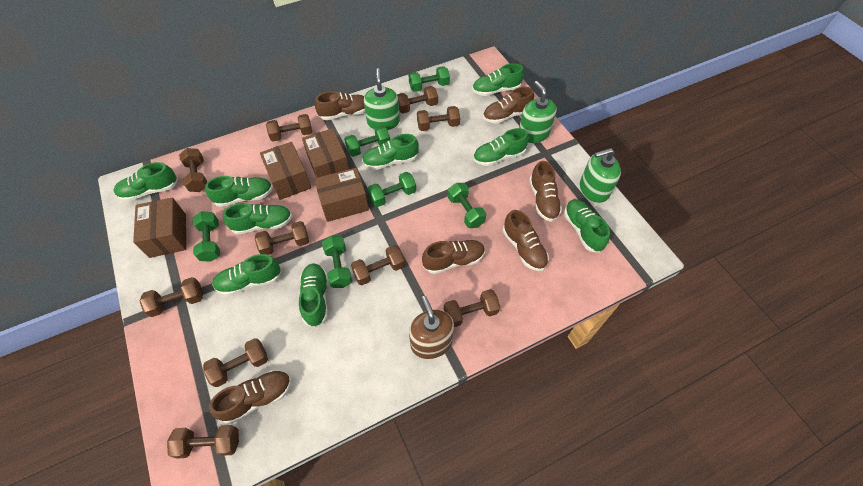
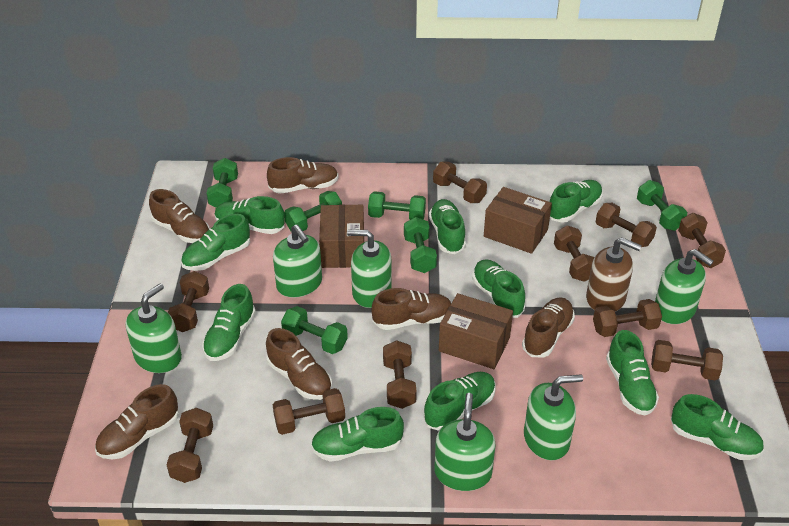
brown box: [133,197,186,258] [260,142,311,200] [302,128,349,178] [314,168,369,222] = 4 -> [319,205,364,268] [439,293,513,369] [484,187,552,254] = 3
green shoe: [113,162,178,201] [205,176,273,207] [212,254,282,296] [223,203,292,235] [299,263,328,328] [362,134,419,170] [472,63,524,96] [473,128,529,166] [564,199,610,253] = 9 -> [181,214,250,271] [202,284,256,361] [215,196,285,234] [311,407,404,462] [424,372,496,431] [429,199,466,254] [472,259,525,318] [550,180,603,223] [606,330,659,415] [671,394,764,460] = 10
green soap dispenser: [364,68,400,130] [519,81,557,143] [580,148,621,203] = 3 -> [126,283,182,373] [273,225,322,298] [347,229,392,308] [434,393,496,491] [524,374,583,460] [655,249,714,324] = 6

